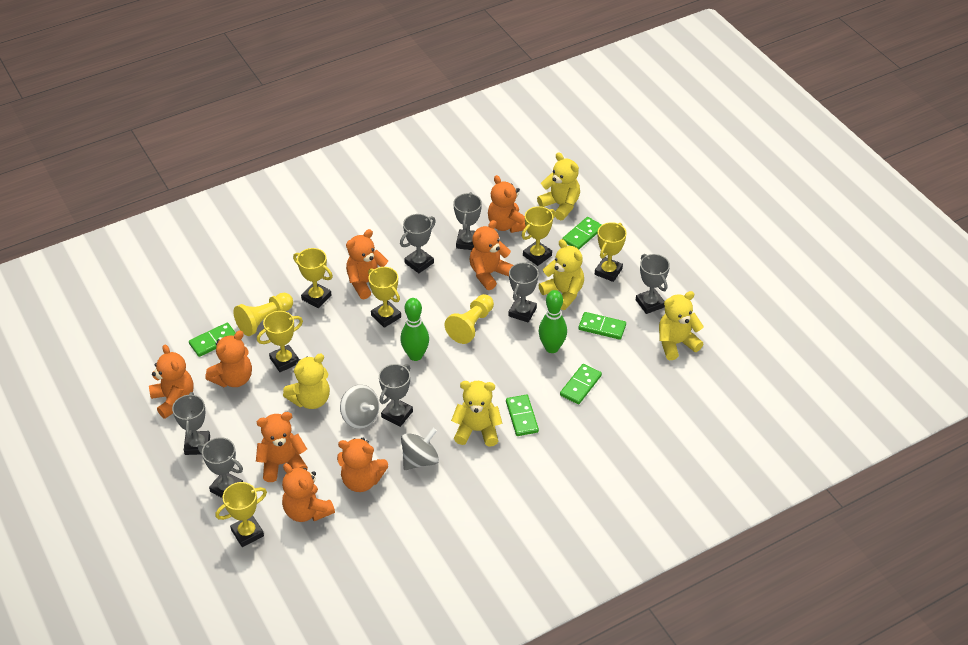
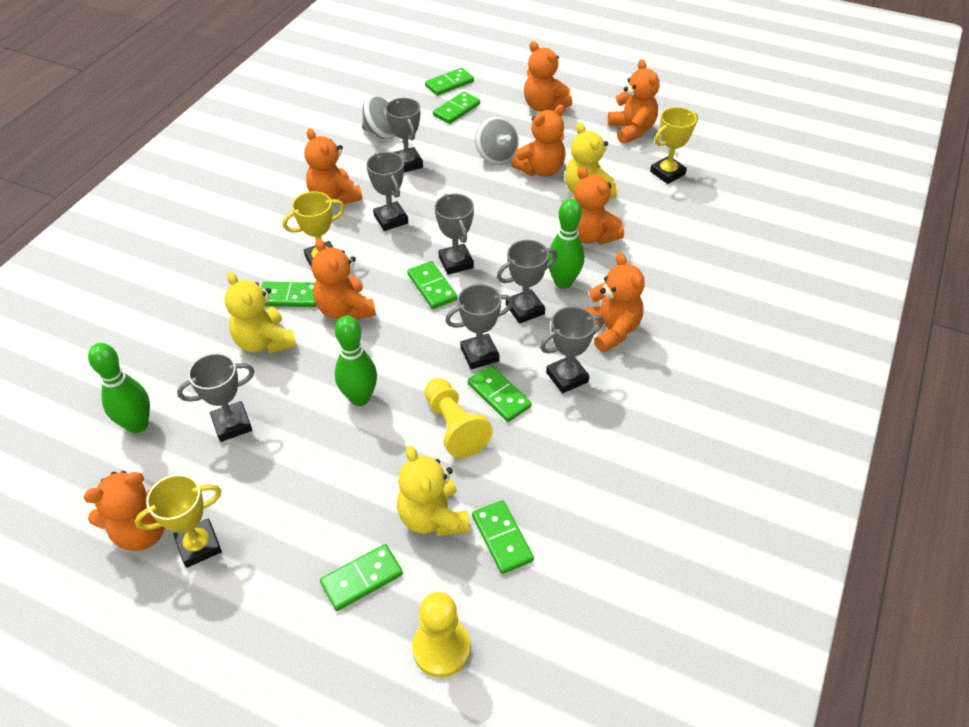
green bowling pin: [400,298,429,361] [538,290,567,353] = 2 -> [88,343,150,433] [335,316,377,406] [548,199,584,289] = 3
green domino: [189,323,236,357] [506,395,539,436] [560,364,602,404] [562,217,602,249] [579,312,626,340] = 5 -> [261,282,317,307] [320,544,403,611] [407,261,458,309] [425,68,474,96] [433,92,480,124] [468,365,532,422] [472,500,534,574] = 7
yellow teddy bear: [283,354,330,409] [451,381,502,447] [537,152,580,220] [538,239,584,310] [659,291,704,360] = 5 -> [224,272,297,354] [397,446,470,536] [565,122,617,198] = 3
yellow trophy: [215,482,267,547] [257,311,303,372] [293,248,333,308] [368,267,401,328] [522,206,555,266] [595,222,627,282] = 6 -> [135,474,222,568] [283,191,345,268] [650,107,698,184] = 3

